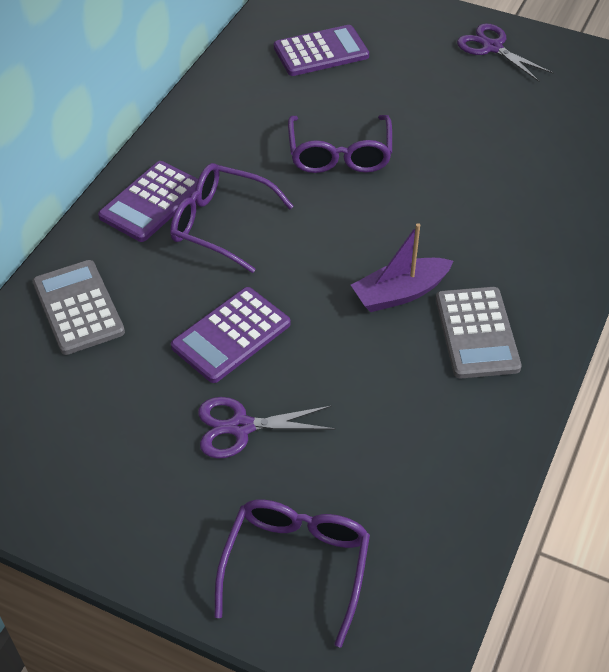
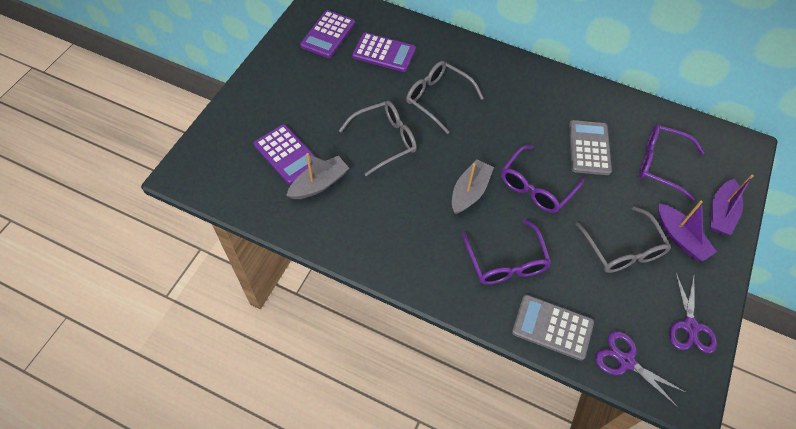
grey boat: none = 0 -> [286,153,349,199] [452,159,494,214] = 2
grey glasses: none = 0 -> [339,101,417,176] [406,61,484,134] [575,206,671,273] = 3
purple boat: [351,223,453,312] = 1 -> [658,201,717,261] [710,174,754,235] = 2

